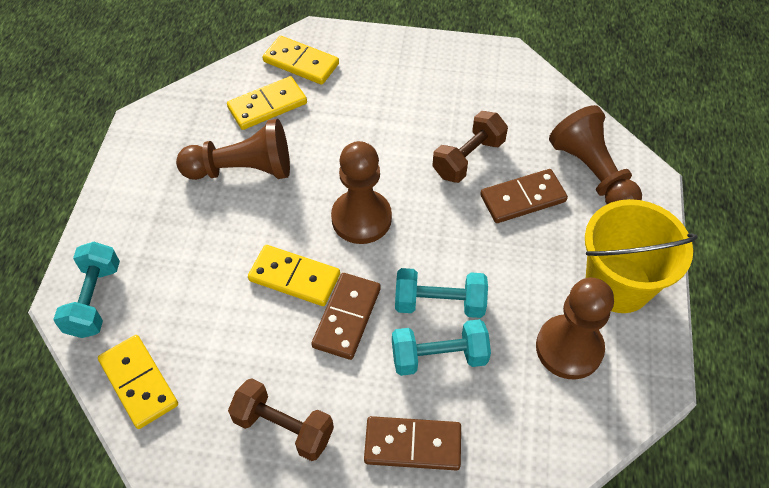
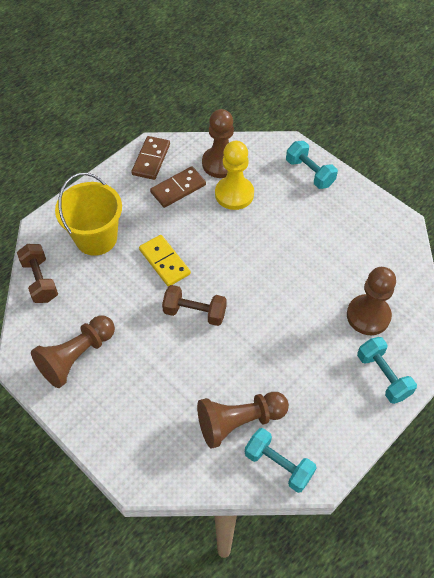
brown domino: [311,273,381,360] [364,416,461,470] [480,169,568,223] = 3 -> [131,136,170,180] [150,166,206,208] = 2
yellow domino: [98,335,178,429] [227,76,307,130] [248,245,340,306] [263,36,339,85] = 4 -> [139,235,191,286] = 1
yellow pawn: none = 0 -> [215,141,254,210] = 1

